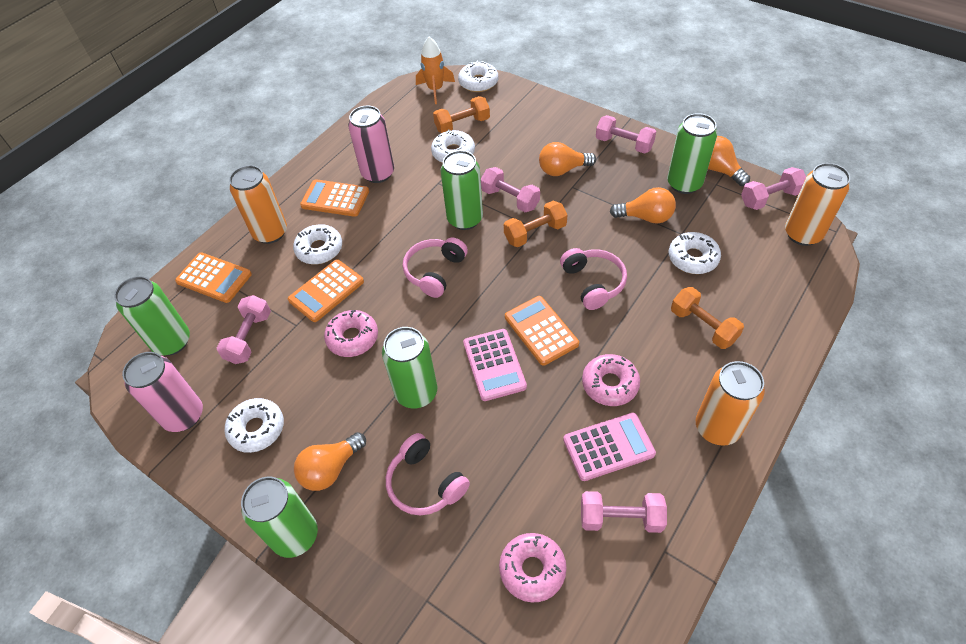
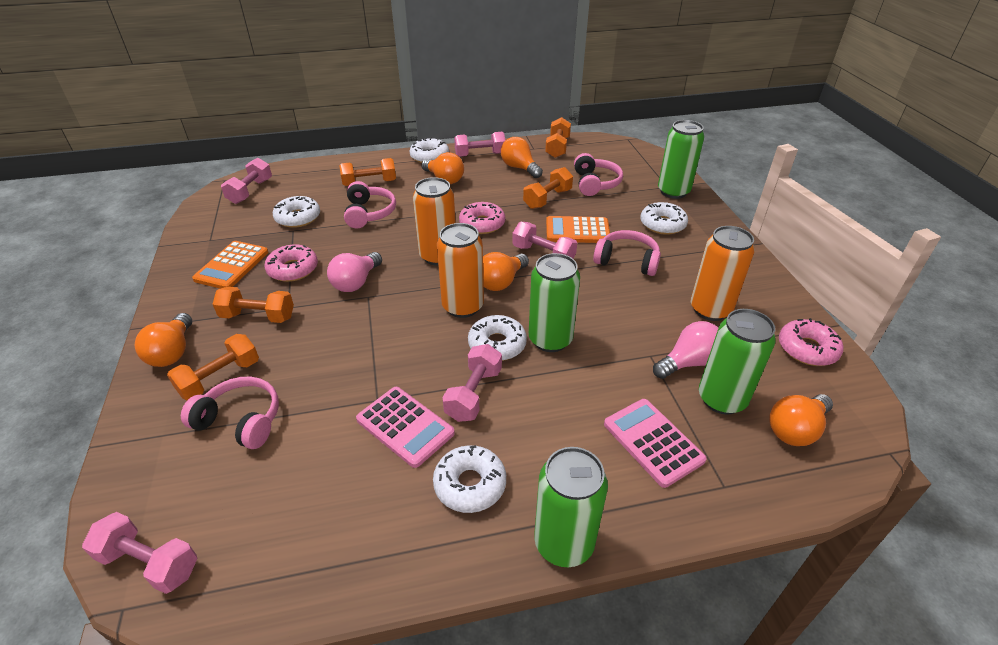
green can: [114,276,190,356] [241,477,318,558] [382,327,437,409] [440,150,483,230] [667,113,717,194] = 5 -> [529,253,580,352] [534,447,608,567] [658,120,704,199] [699,309,776,415] = 4
orange calculator: [175,252,252,303] [288,259,364,322] [300,179,369,217] [505,296,579,366] = 4 -> [192,241,268,289] [546,216,610,243] = 2
orange dumbbell: [433,96,490,133] [504,201,567,247] [671,287,744,349] = 3 -> [167,334,259,400] [213,287,294,323] [339,158,396,186] [523,167,573,209] [545,117,571,158] = 5
orange light bulb: [294,432,366,491] [539,142,596,176] [610,187,676,224] [708,136,750,186] = 4 -> [135,313,192,367] [421,152,464,184] [483,252,529,291] [501,137,543,178] [769,394,833,446] = 5
orange rocket: [416,37,455,104] = 1 -> none = 0
pink can: [122,352,203,432] [348,106,394,183] = 2 -> none = 0
pink headphones: [386,433,470,515] [403,238,468,298] [560,248,627,310] = 3 -> [181,377,279,449] [344,181,396,228] [574,153,623,196] [593,230,661,276] = 4
pink light bulb: none = 0 -> [327,252,382,292] [653,321,718,379] = 2

